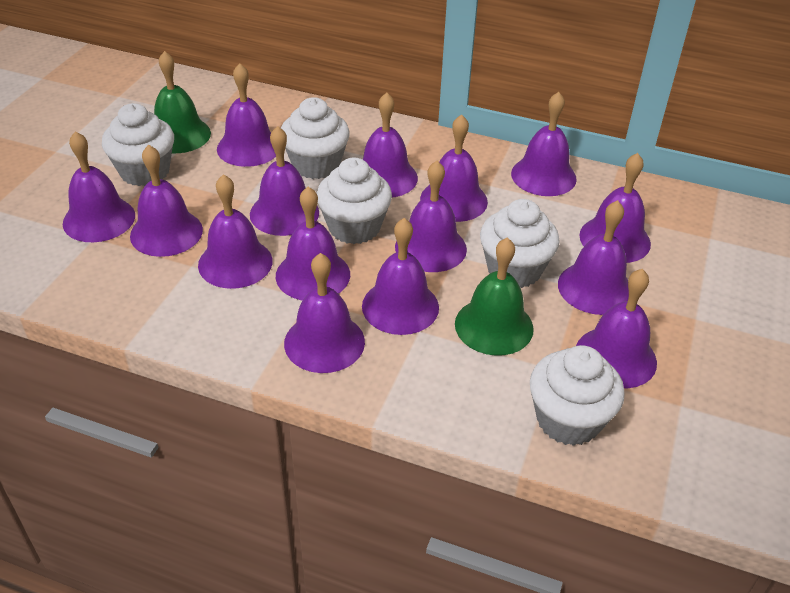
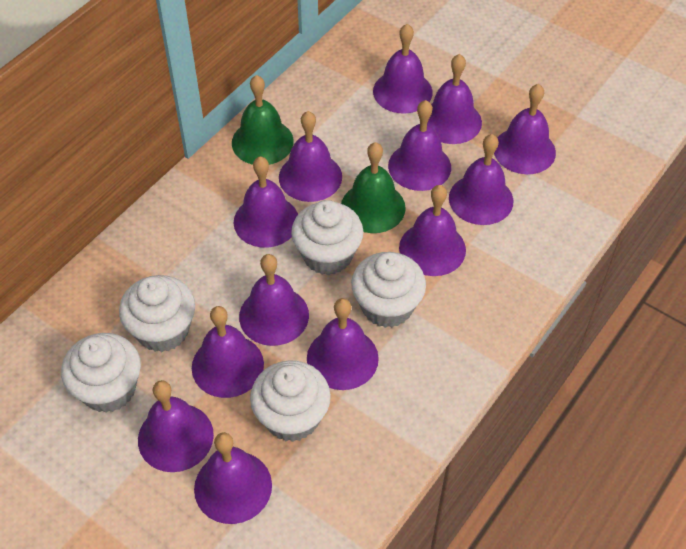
purple bell: [63,131,135,242] [130,145,203,257] [198,174,273,289] [217,63,276,167] [250,126,319,236] [276,187,350,300] [284,253,365,373] [362,218,439,335] [363,92,418,198] [395,161,467,272] [420,114,488,222] [511,92,577,196] [558,200,629,315] [576,269,657,388] [579,153,651,263] = 15 -> [138,380,214,472] [192,306,264,398] [194,432,272,524] [233,156,298,248] [239,254,309,346] [279,111,342,202] [307,298,379,390] [373,24,433,114] [388,100,451,191] [399,185,466,276] [427,54,482,144] [449,134,513,225] [494,84,556,174] = 13

